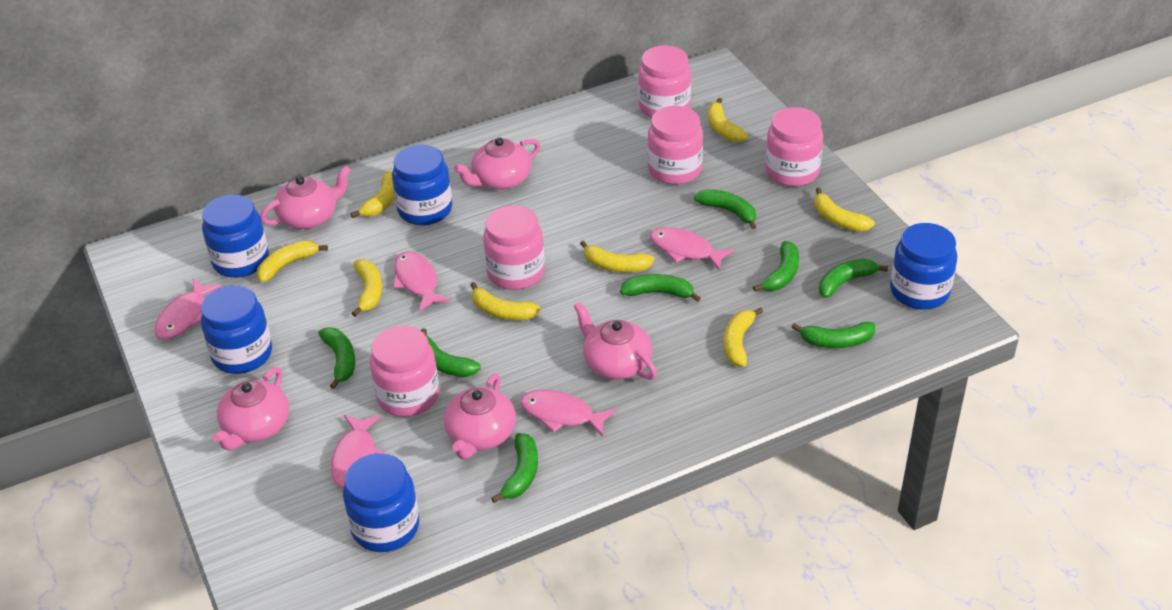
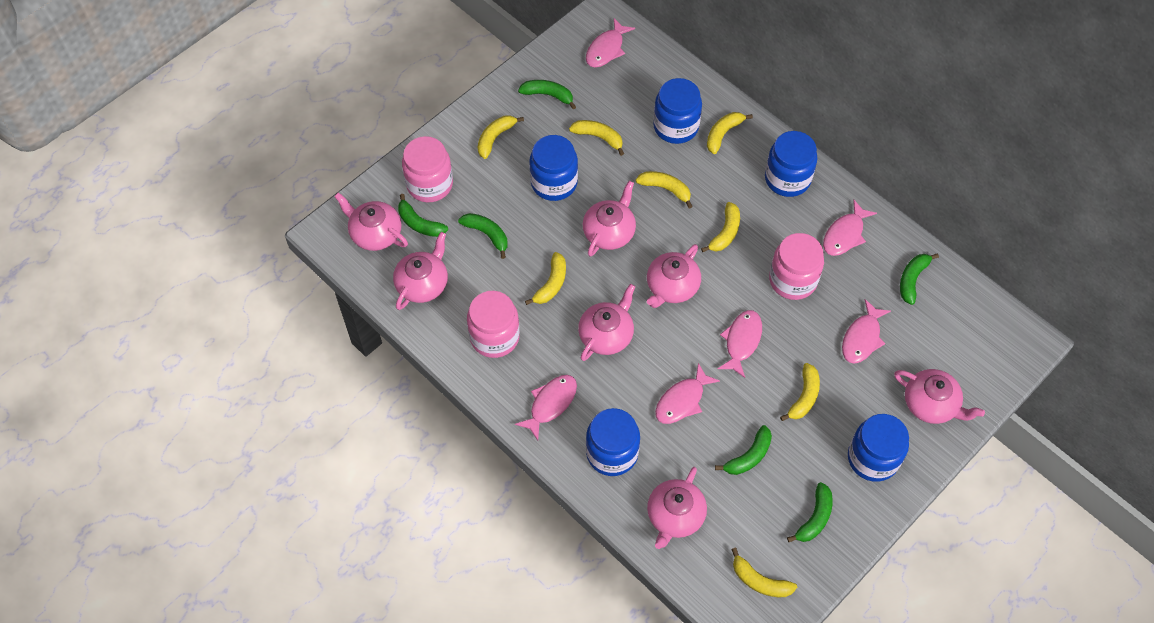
green banana: [318,327,355,389] [421,328,481,377] [491,433,538,503] [620,274,701,302] [694,189,756,229] [753,241,799,292] [791,322,875,348] [819,259,888,298] = 8 -> [398,194,448,237] [458,213,507,259] [518,80,576,110] [715,425,772,475] [787,482,833,542] [900,253,939,305] = 6
pink fish: [154,279,222,340] [331,415,385,488] [393,251,450,312] [520,390,616,437] [650,227,734,270] = 5 -> [515,375,577,440] [586,18,635,68] [655,363,720,424] [718,310,762,378] [823,200,877,256] [842,299,891,364] = 6
pink jar: [370,326,439,417] [483,205,545,290] [638,45,691,118] [647,106,703,185] [765,107,823,187] = 5 -> [402,136,453,202] [467,291,520,358] [769,233,824,300] = 3
pink teapot: [212,367,289,451] [260,166,351,229] [444,373,516,460] [454,137,540,190] [574,302,657,380] = 5 -> [334,193,408,251] [393,232,448,310] [578,284,635,361] [583,181,636,257] [647,244,701,308] [647,467,707,549] [894,369,985,424] = 7

